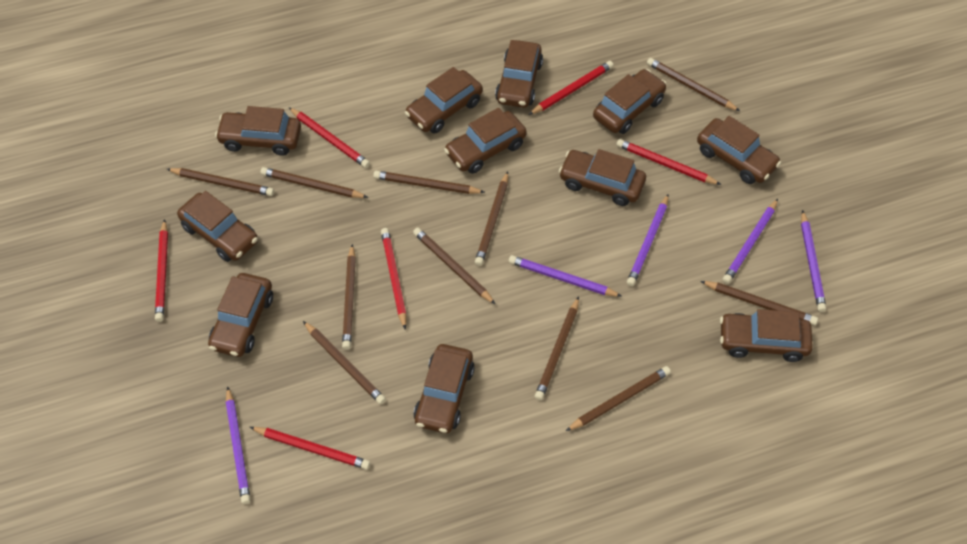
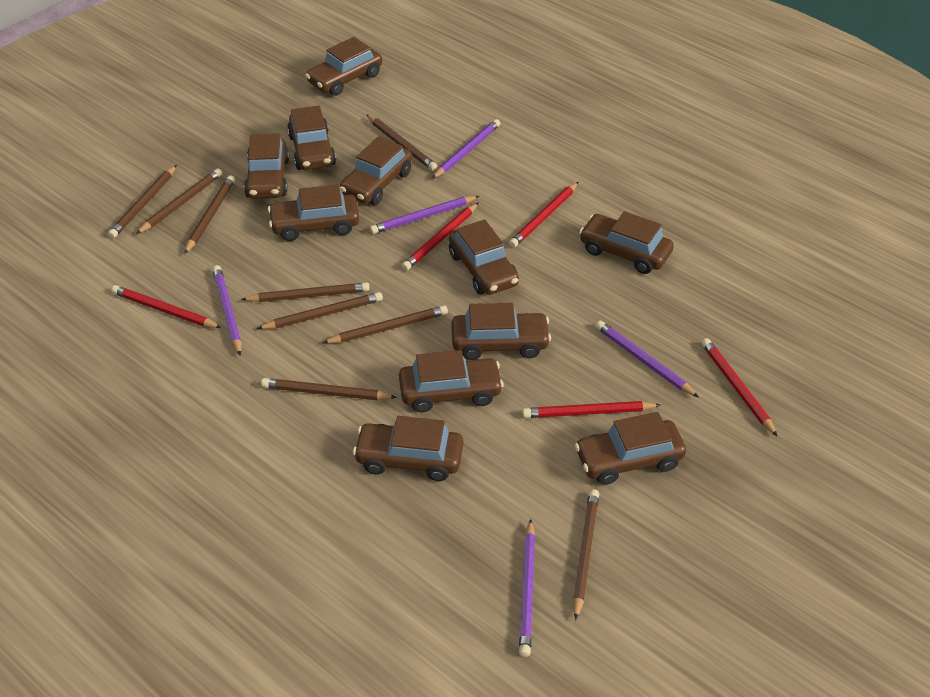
brown pencil: [167,168,274,196] [260,167,368,198] [303,321,386,404] [342,244,356,350] [373,171,485,194] [413,228,495,304] [475,171,508,266] [535,296,579,400] [566,366,671,431] [647,58,740,111] [700,281,818,325] = 11 -> [108,165,177,238] [136,168,222,234] [184,175,235,254] [241,282,370,302] [257,292,383,329] [261,378,397,400] [322,305,448,343] [366,114,437,171] [573,489,599,620] = 9
red pencil: [155,219,168,322] [250,427,370,470] [288,107,370,168] [381,228,407,330] [529,61,614,115] [616,139,721,185] = 6 -> [111,285,222,328] [402,202,479,271] [509,182,578,248] [522,401,660,418] [701,338,778,437] = 5

